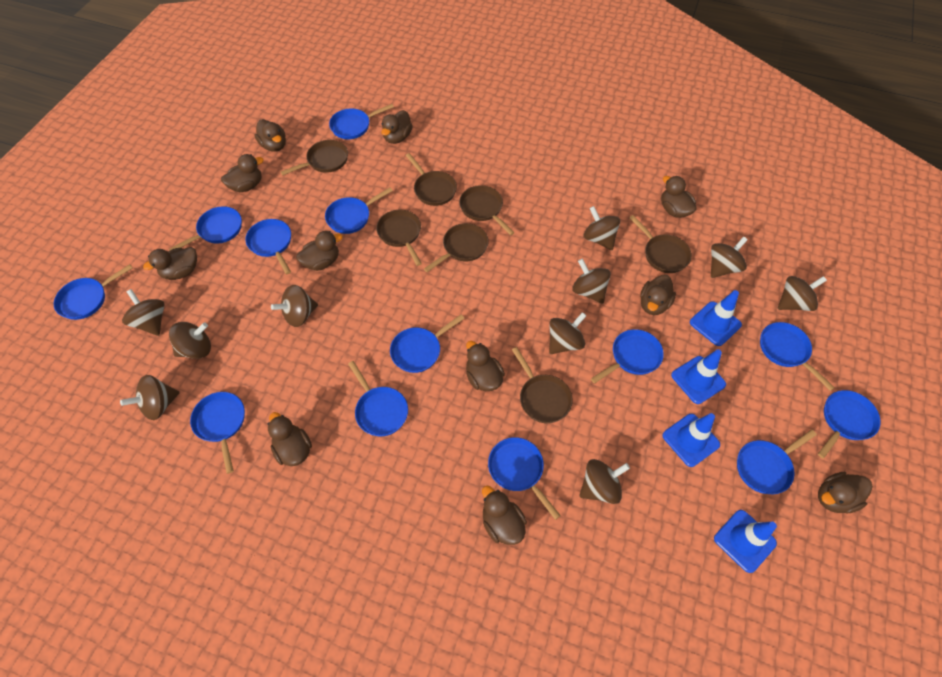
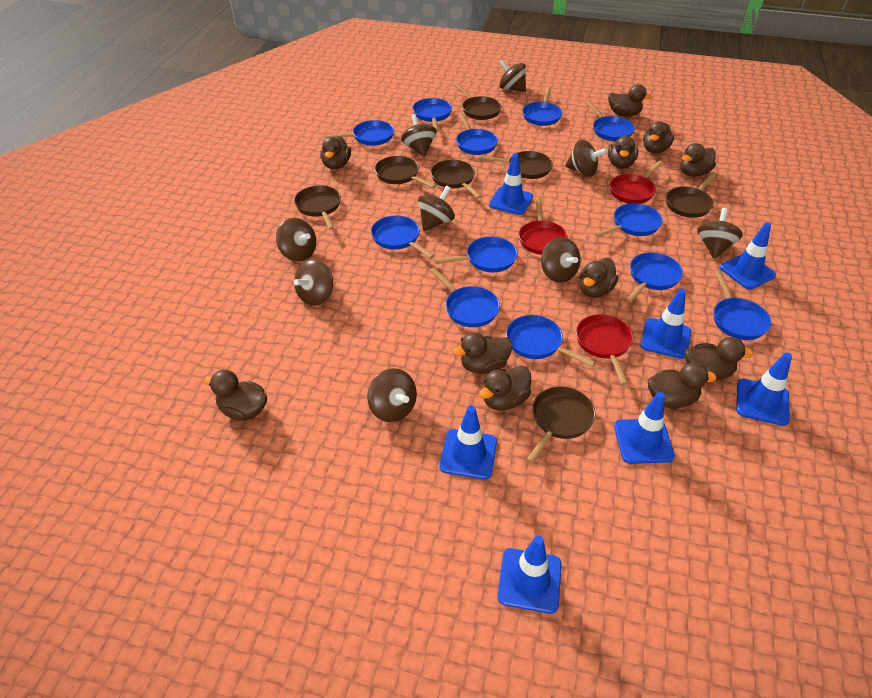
blue pan: [54,264,133,320] [169,206,242,250] [190,392,245,474] [245,219,291,274] [325,187,393,234] [329,104,394,139] [348,361,408,436] [390,314,465,373] [488,437,561,520] [591,329,664,383] [737,430,817,494] [760,322,835,391] [818,390,881,459] = 13 -> [325,120,394,146] [371,216,435,259] [413,98,452,131] [430,267,500,327] [434,237,517,272] [456,112,498,155] [506,315,596,367] [522,86,562,126] [586,101,635,141] [595,203,662,237] [626,252,683,303] [714,270,771,340] = 12
blue traffic cone: [663,413,720,467] [671,349,726,404] [690,290,742,346] [714,510,777,573] = 4 -> [440,405,497,480] [489,153,533,215] [498,535,562,614] [614,392,675,464] [641,289,691,359] [720,222,776,289] [736,353,792,426] = 7
brown spinning top: [120,375,180,420] [122,289,164,336] [169,322,211,359] [271,285,318,327] [549,312,586,354] [572,258,611,304] [579,459,630,504] [584,206,620,250] [711,236,748,278] [778,276,827,311] = 10 -> [276,218,316,261] [294,259,333,306] [367,368,417,422] [401,114,437,157] [418,185,455,231] [499,59,526,92] [541,237,581,283] [565,139,607,177] [697,208,743,259] = 9
red pan: none = 0 -> [519,197,568,255] [576,314,633,385] [610,161,663,204] = 3

